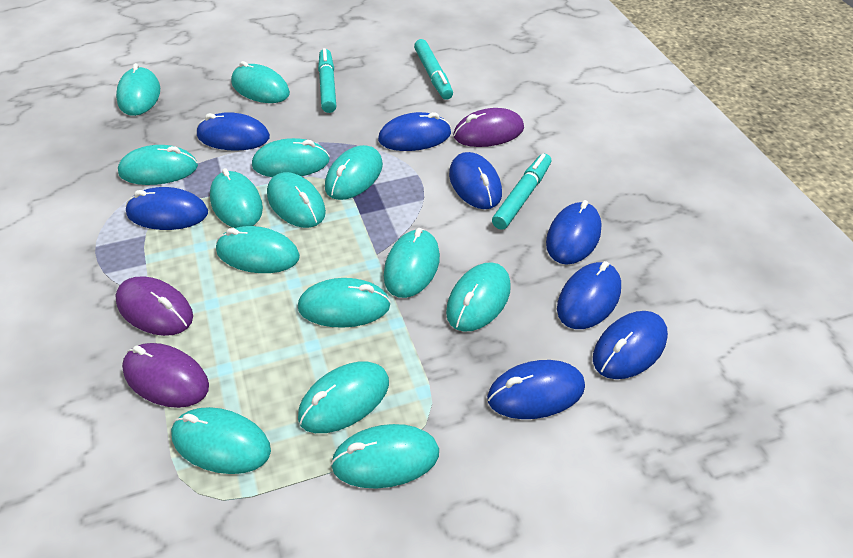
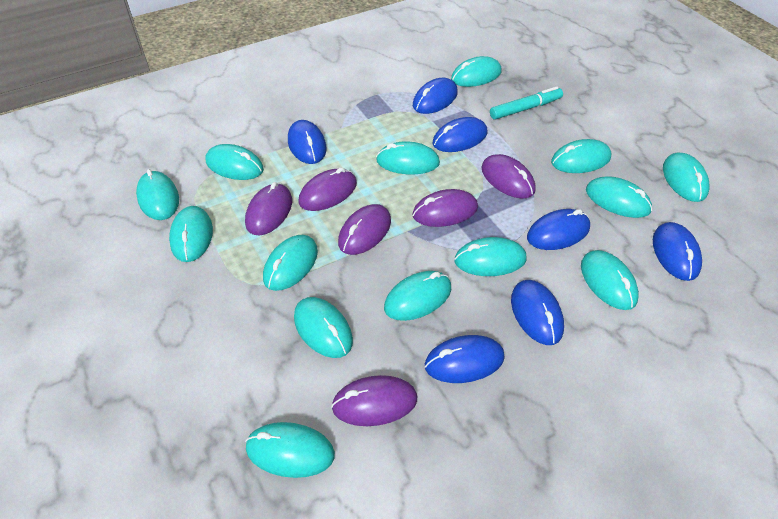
blue mouse: [126,187,208,230] [196,112,270,151] [378,112,451,151] [449,152,502,209] [487,360,585,419] [546,200,602,265] [557,261,621,329] [593,311,668,379] = 8 -> [288,120,327,164] [413,77,458,114] [425,335,505,383] [433,117,487,152] [511,280,564,345] [527,209,590,250] [653,222,702,281] = 7
purple mouse: [115,276,193,336] [122,343,209,408] [453,108,524,147] = 3 -> [245,182,292,235] [299,167,357,211] [331,375,417,426] [338,204,391,255] [412,189,478,227] [481,154,536,198] = 6
turquoise marker: [318,48,336,113] [414,39,453,100] [492,153,551,230] = 3 -> [490,86,563,120] = 1

